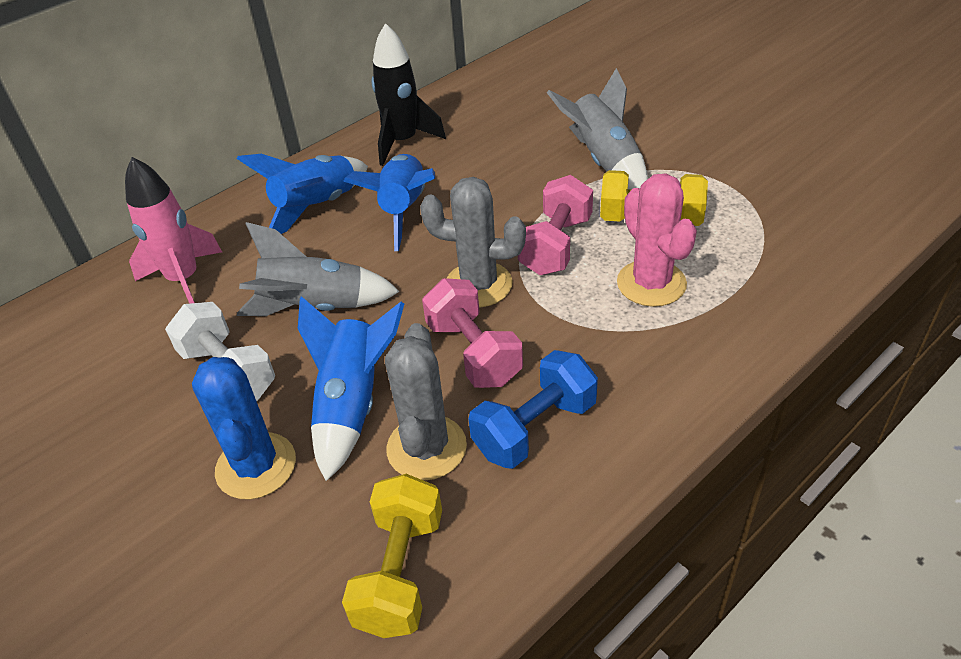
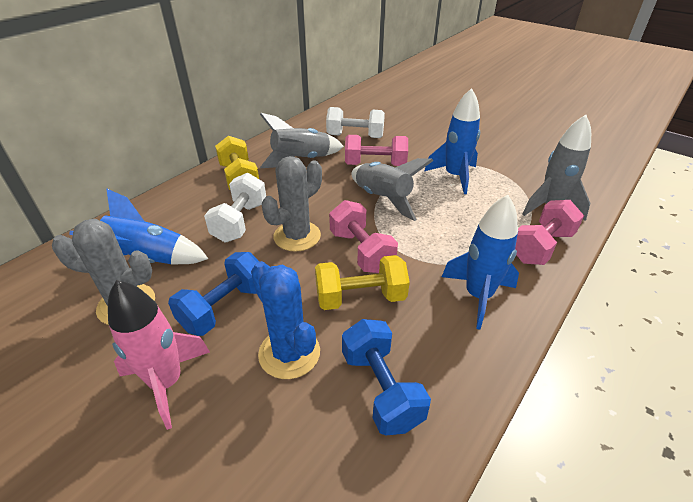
black rocket: [371,23,446,166] = 1 -> none = 0
blue dumbbell: [469,350,598,469] = 1 -> [168,252,259,336] [342,319,431,436] = 2
grey rocket: [237,222,400,316] [547,68,648,190] = 2 -> [260,113,344,168] [351,158,433,221] [522,115,591,221] = 3
pink cactus: [617,174,697,307] = 1 -> none = 0
pink dumbbell: [422,278,523,388] [518,175,593,275] = 2 -> [329,200,398,273] [345,135,408,166] [515,200,584,265] = 3
white dumbbell: [165,302,275,401] = 1 -> [204,173,266,242] [326,107,385,138] = 2

